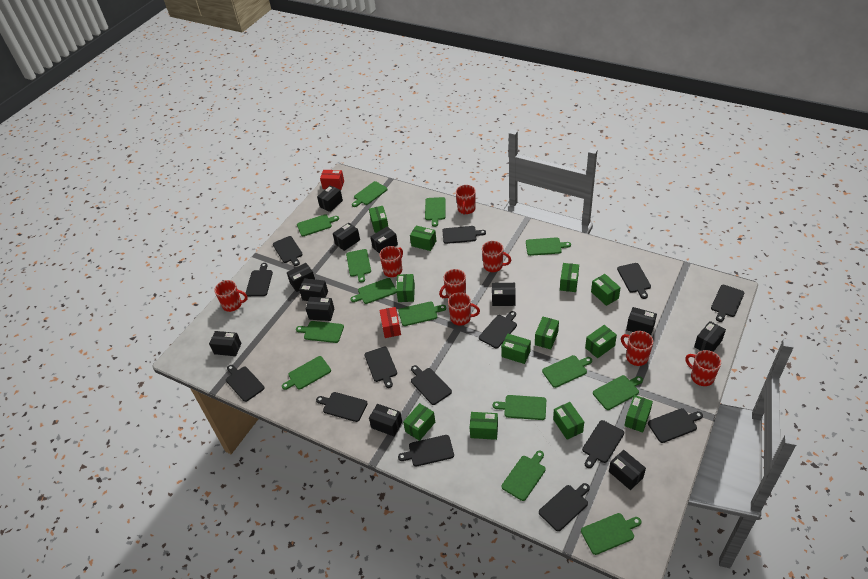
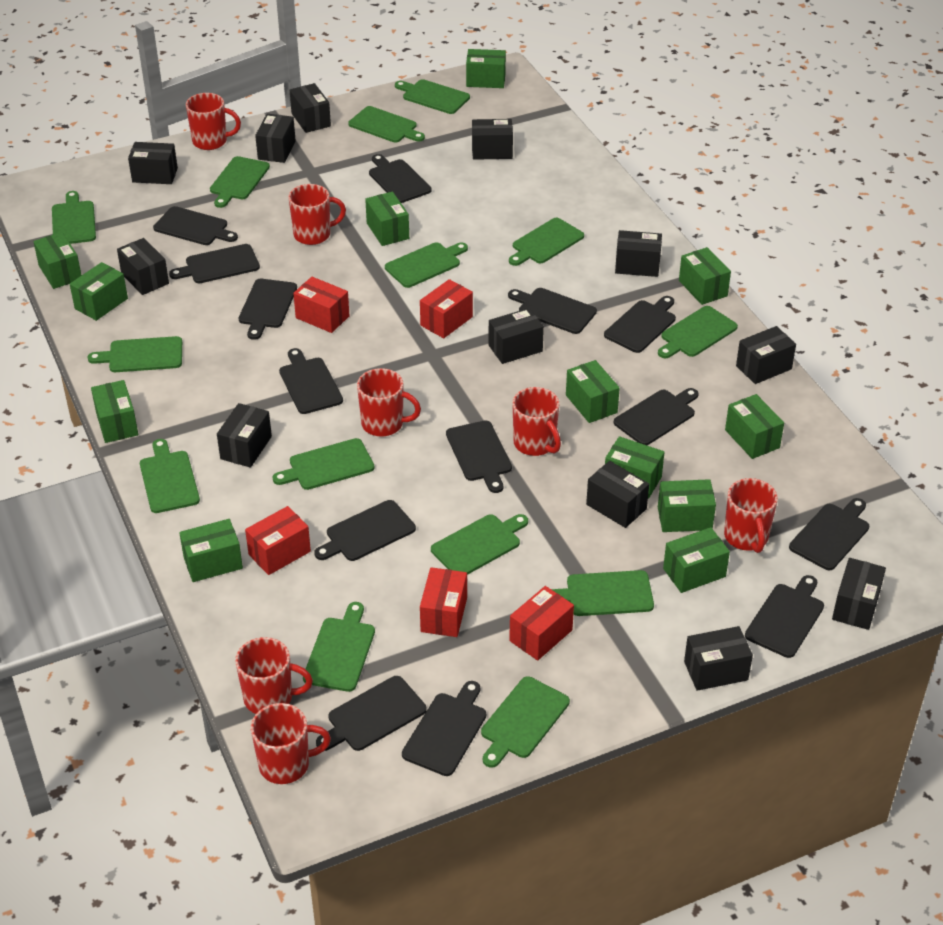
red box: [320,170,344,190] [379,307,401,338] = 2 -> [245,506,311,575] [293,277,350,333] [420,279,473,338] [420,567,467,637] [509,586,574,661] = 5
red mug: [214,280,248,312] [379,246,403,277] [439,269,466,299] [448,292,480,326] [456,185,476,215] [482,241,511,272] [621,331,653,366] [685,350,721,386] = 8 -> [186,93,241,150] [235,637,313,714] [251,703,331,784] [288,184,346,245] [357,368,421,437] [512,387,561,456] [724,478,778,553] = 7

